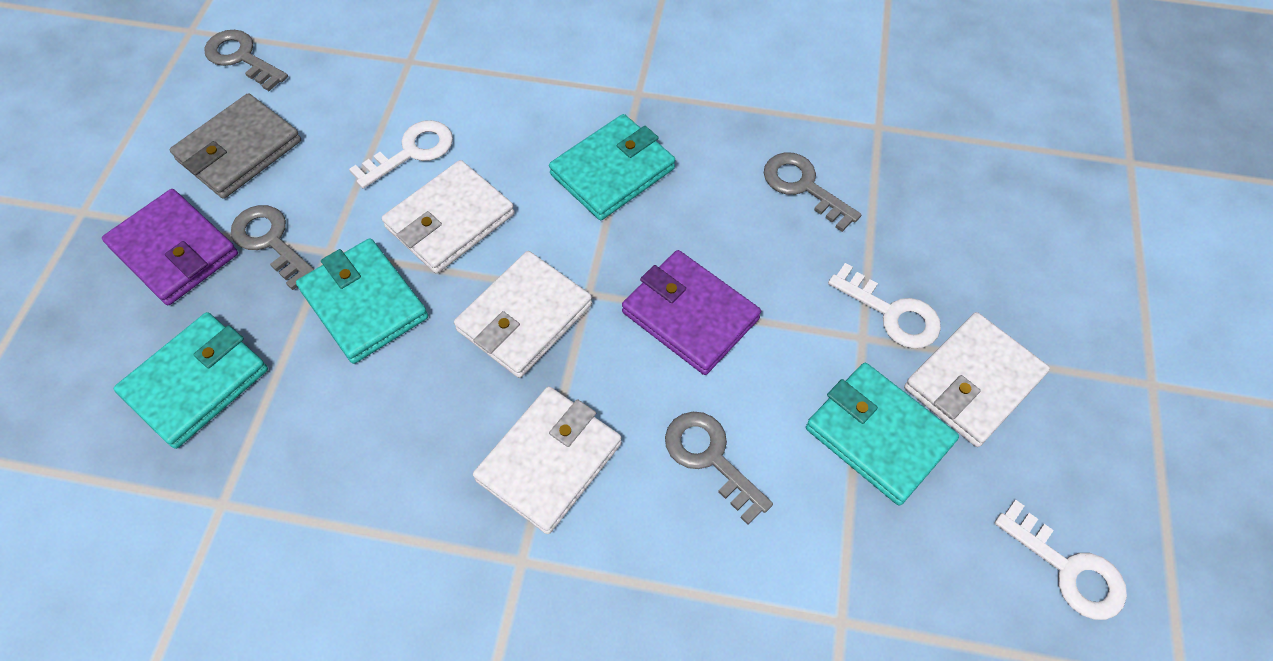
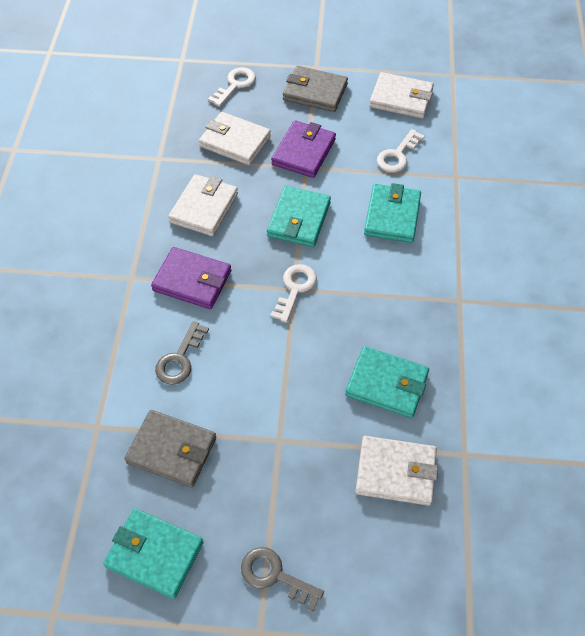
grey key: [204,30,288,91] [231,205,315,290] [665,412,773,525] [764,152,861,232] = 4 -> [155,321,209,385] [241,547,324,611] = 2
grey wallet: [170,93,301,199] = 1 -> [124,410,216,488] [283,66,348,112] = 2

